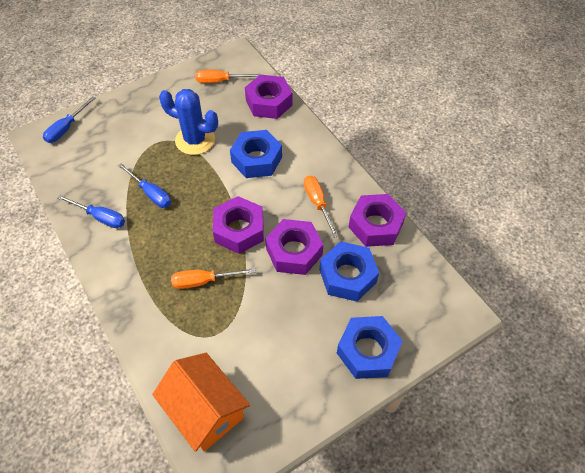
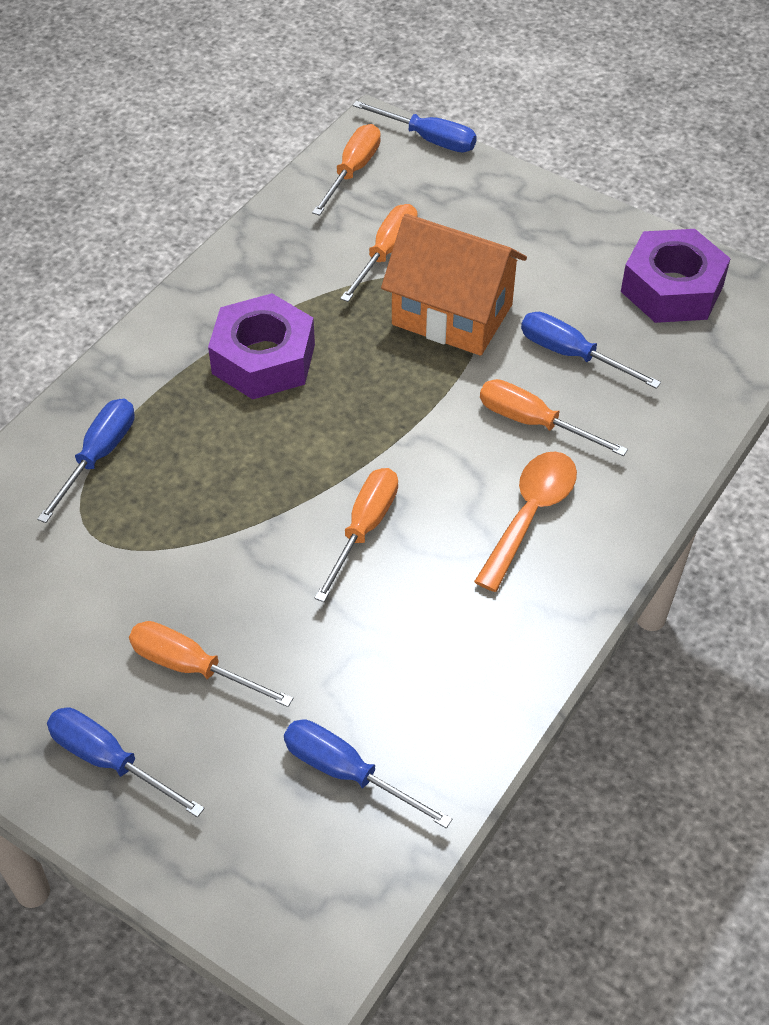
blue cactus: [159,89,218,155] = 1 -> none = 0
blue nut: [230,130,282,178] [319,241,379,302] [337,316,403,379] = 3 -> none = 0
blue screwdriver: [43,96,95,143] [57,195,125,228] [118,163,171,208] = 3 -> [37,399,135,523] [47,708,205,817] [284,719,452,828] [353,101,477,152] [521,312,661,389] = 5
orange screwdriver: [171,268,255,289] [195,70,260,83] [304,175,339,238] = 3 -> [129,621,293,707] [312,124,381,216] [315,468,398,602] [340,204,418,302] [480,379,628,456] = 5
orange spoon: none = 0 -> [474,451,577,592] = 1
purple nut: [213,196,264,254] [245,74,293,119] [265,219,323,275] [349,194,406,247] = 4 -> [208,293,315,399] [621,229,731,323] = 2

